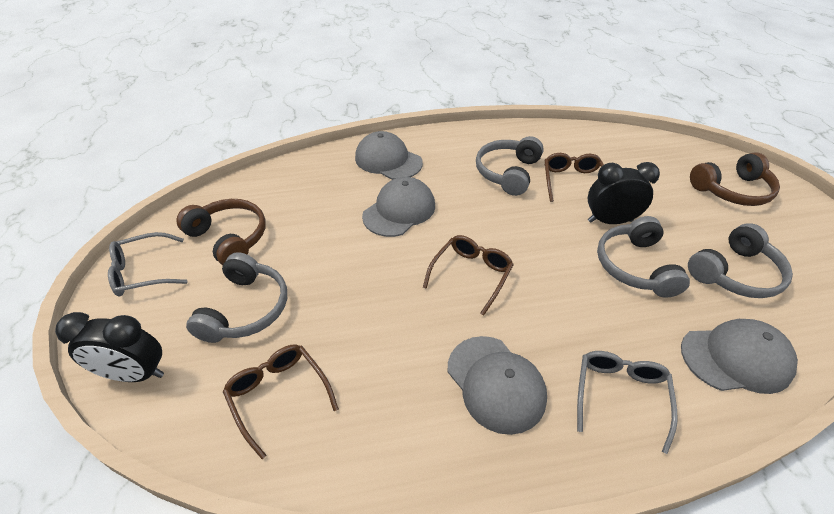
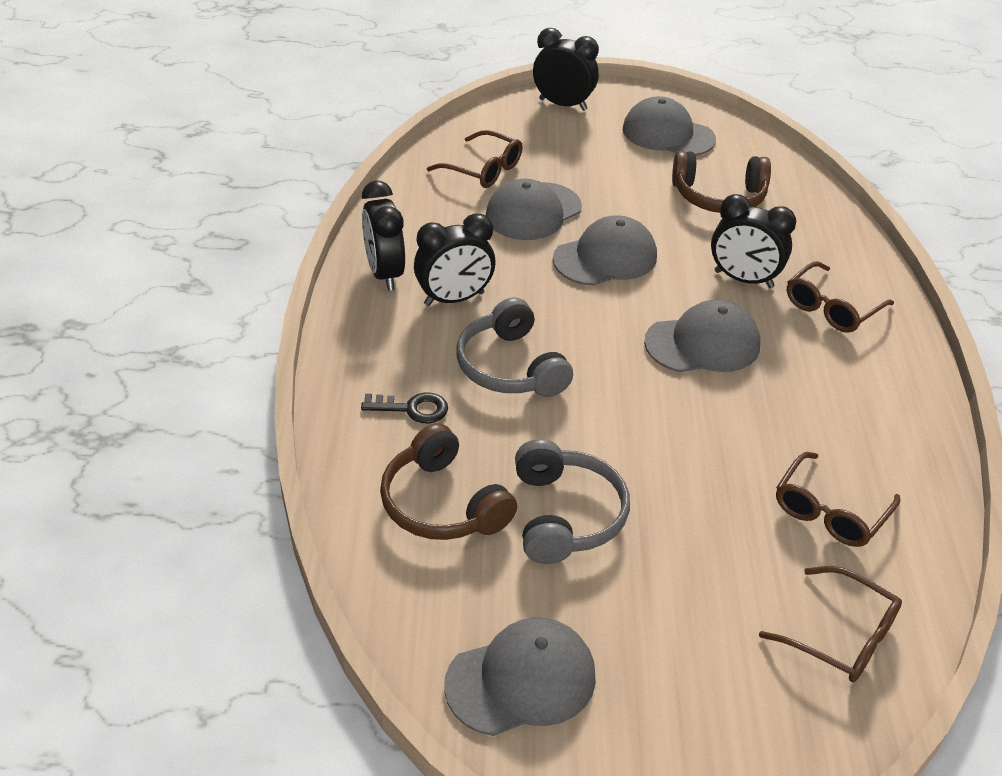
black clock: [55,312,164,382] [588,162,660,224] = 2 -> [362,181,405,291] [414,213,495,306] [533,28,599,111] [711,194,796,288] = 4
black key: none = 0 -> [361,392,448,423] = 1
brown glasses: [223,345,339,459] [423,235,514,316] [545,153,604,202] = 3 -> [427,130,523,188] [759,566,902,682] [776,452,900,547] [787,261,894,333] = 4
grey cap: [355,131,423,180] [362,177,435,237] [448,336,547,435] [681,319,798,394] = 4 -> [444,618,596,736] [486,179,582,240] [553,215,657,286] [623,96,716,156] [644,300,760,372] = 5
grey glasses: [108,232,188,297] [577,351,678,454] = 2 -> none = 0
grey headphones: [186,252,287,343] [476,136,544,196] [597,216,690,298] [688,224,793,298] = 4 -> [456,297,573,397] [515,439,630,564] = 2

